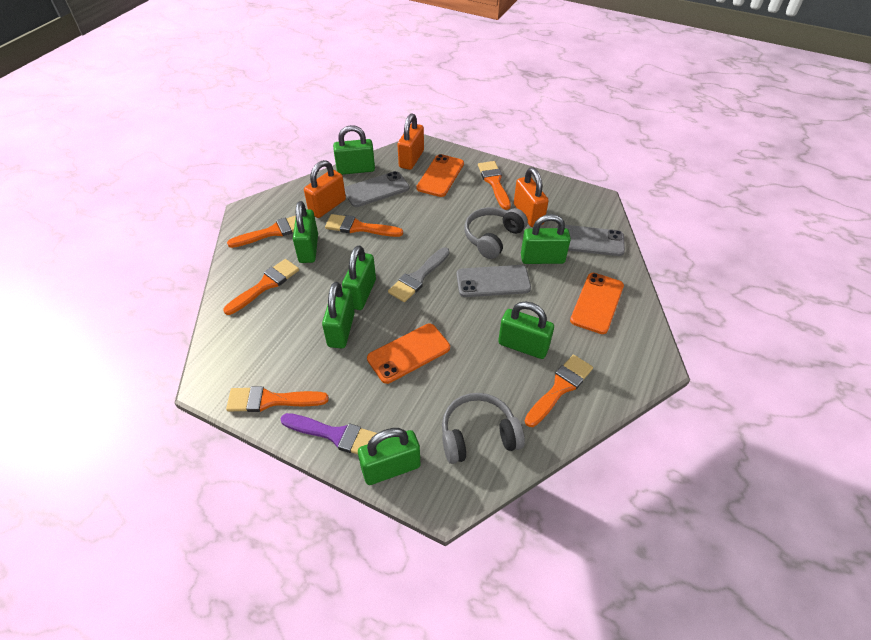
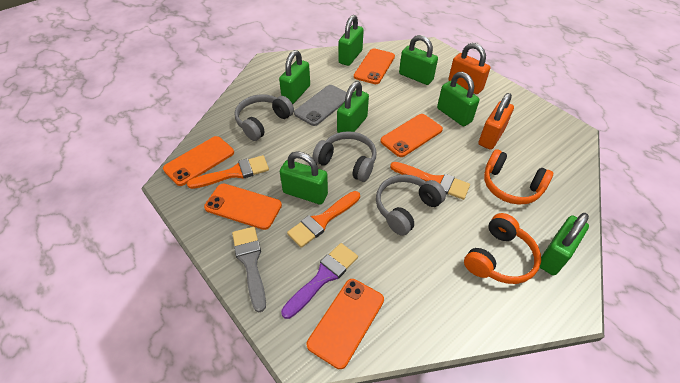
grey headphones: [442,393,525,464] [464,207,528,259] = 2 -> [234,94,294,141] [312,131,376,182] [376,174,446,236] = 3
grey phone: [344,171,409,207] [456,265,531,297] [557,225,625,256] = 3 -> [294,85,347,126] = 1
orange brush: [223,259,299,315] [226,386,329,412] [227,216,296,248] [325,214,403,237] [478,161,511,210] [525,355,593,427] = 6 -> [187,155,269,189] [287,191,360,248] [390,162,470,200] = 3
orange headphones: none = 0 -> [464,213,541,284] [484,149,553,205] = 2
orange padlock: [304,160,346,218] [397,113,424,170] [514,168,549,227] = 3 -> [448,43,491,94] [478,93,514,150] = 2
orange phone: [367,324,450,384] [416,154,464,197] [570,273,624,334] = 3 -> [163,136,234,186] [204,183,282,230] [307,279,384,369] [354,49,395,84] [380,114,443,157] = 5

